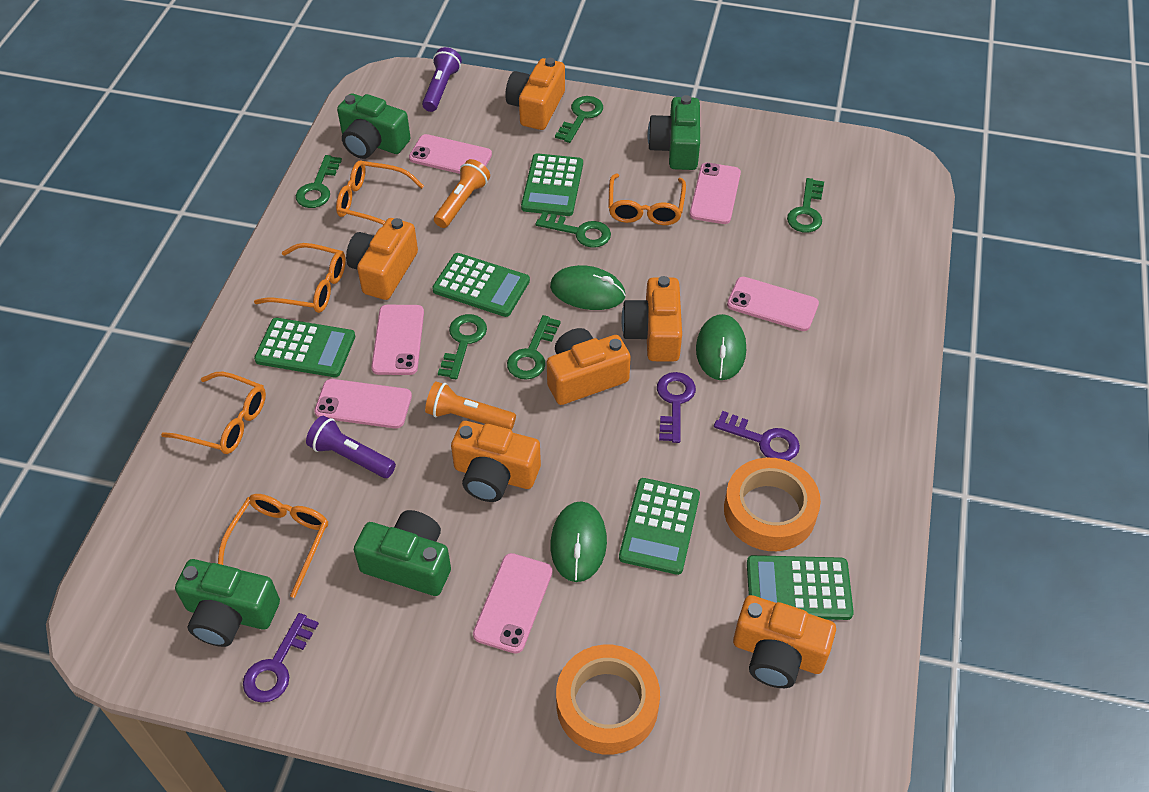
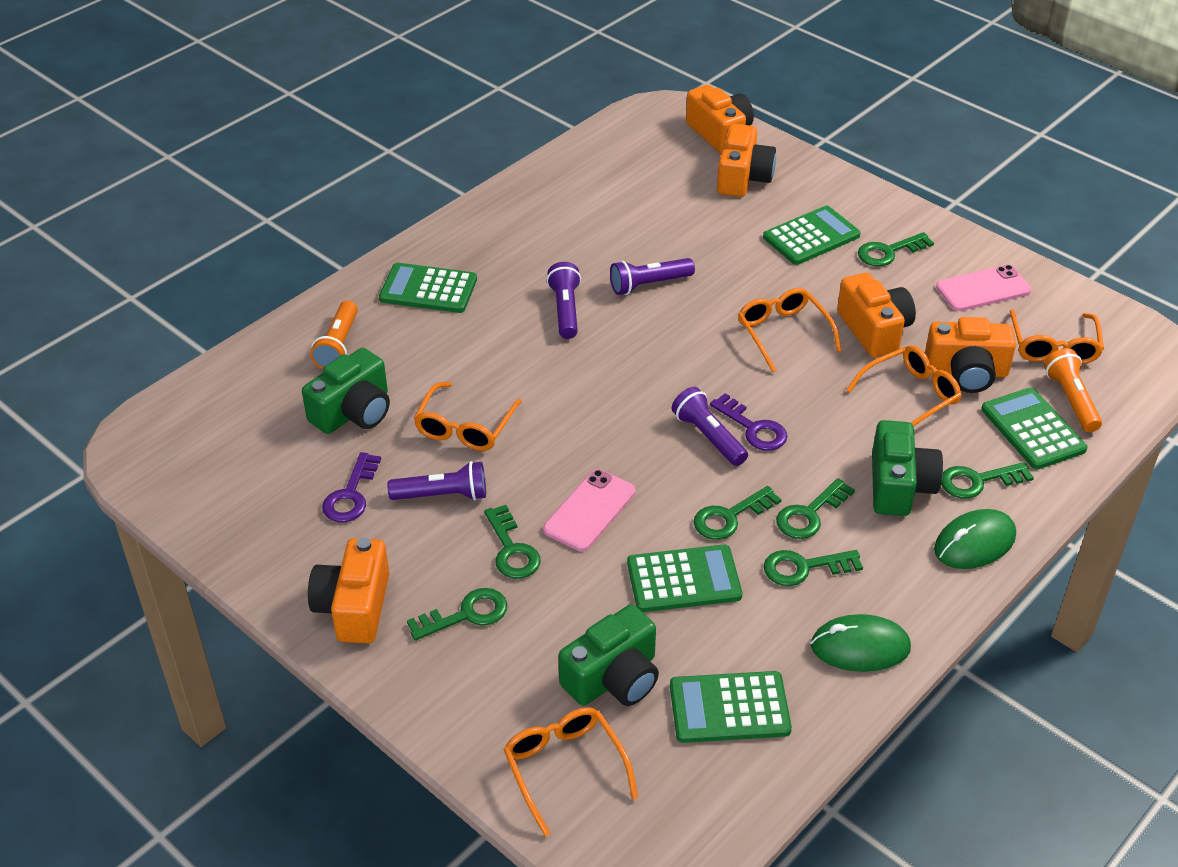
green camera: [175,559,280,647] [337,93,411,159] [354,510,451,596] [648,95,700,170] = 4 -> [302,348,390,434] [559,604,659,706] [872,420,943,516] = 3
green key: [296,155,342,208] [438,314,487,379] [507,315,561,380] [536,212,611,248] [555,96,603,143] [787,178,824,233] = 6 -> [407,588,507,640] [484,505,541,579] [694,486,782,540] [764,550,863,586] [776,478,855,539] [858,232,934,267] [941,462,1034,499] = 7
green mouse: [550,265,626,310] [551,501,607,582] [696,314,746,380] = 3 -> [811,614,911,672] [934,509,1016,569] = 2
orange camera: [346,218,418,300] [451,421,541,502] [505,58,565,130] [547,328,631,405] [622,276,682,361] [733,595,836,688] = 6 -> [308,537,389,643] [686,85,754,153] [717,124,776,197] [837,273,916,357] [925,317,1016,393] = 5
orange tape: [556,645,660,755] [724,458,821,551] = 2 -> none = 0
pink phone: [314,379,412,428] [371,305,424,375] [409,134,492,174] [473,553,553,653] [690,163,741,224] [727,277,819,331] = 6 -> [543,469,636,551] [936,265,1031,311] = 2
purple flashlight: [306,416,396,478] [422,47,462,112] = 2 -> [388,461,486,500] [547,262,581,339] [610,258,695,295] [672,387,748,466] = 4
purple key: [243,613,319,703] [657,372,696,443] [714,411,800,461] = 3 -> [322,452,381,522] [710,393,787,451] = 2

